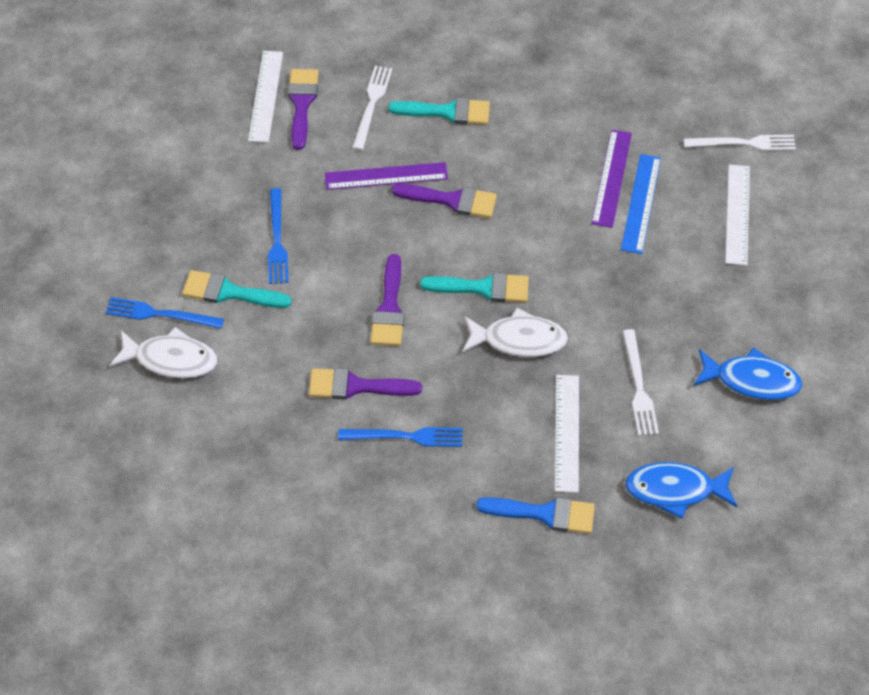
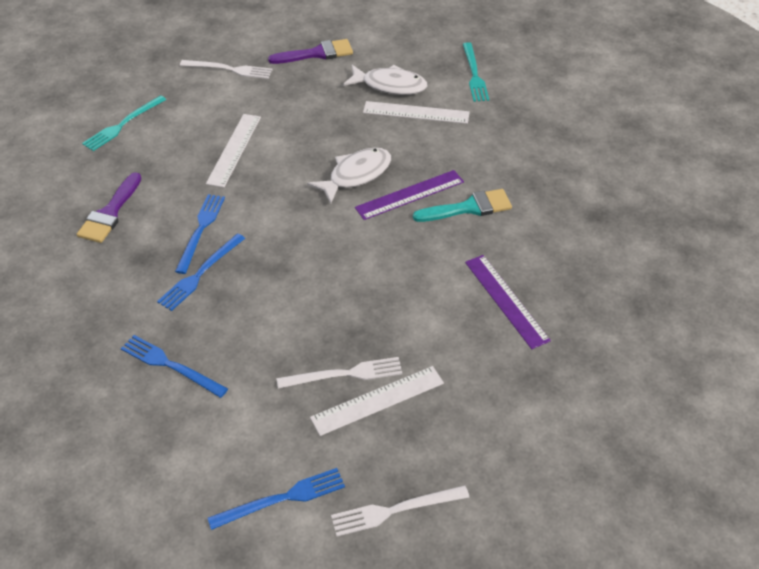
blue brush: [476,497,595,534] = 1 -> none = 0
blue fish: [625,462,737,519] [693,347,803,400] = 2 -> none = 0
blue fork: [105,297,224,329] [268,188,289,284] [338,427,463,447] = 3 -> [121,335,228,398] [157,233,245,311] [175,194,225,274] [208,468,345,530] = 4
blue ruler: [621,154,661,254] = 1 -> none = 0
purple brush: [288,69,318,150] [309,368,422,399] [370,254,405,346] [392,184,497,218] = 4 -> [77,172,142,243] [268,39,353,64] = 2
turquoise brush: [182,270,292,308] [388,98,490,125] [420,272,529,302] = 3 -> [413,189,512,222] = 1
turquoise fork: none = 0 -> [82,95,166,151] [463,42,489,102] = 2

